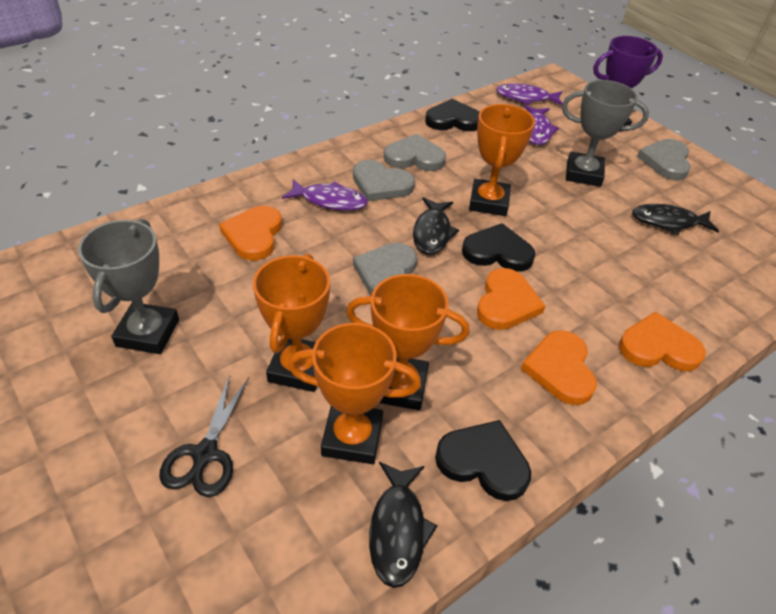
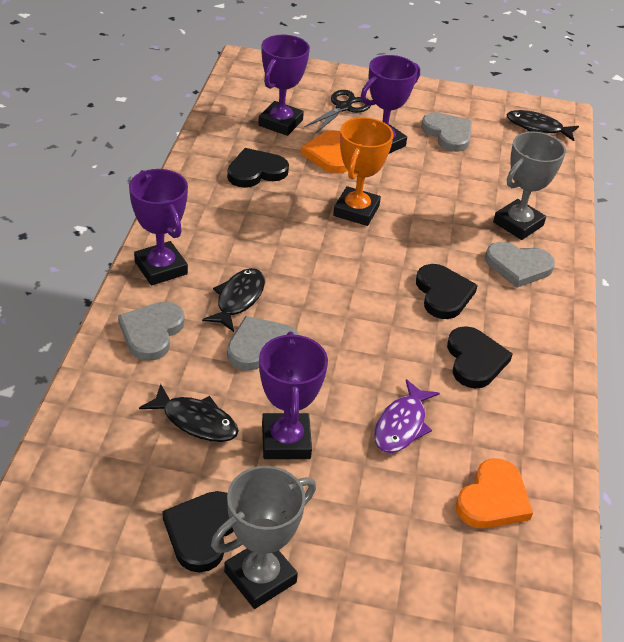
black heart: [425,99,480,131] [435,420,531,501] [462,223,536,272] = 3 -> [162,491,234,573] [227,148,289,188] [416,264,478,319] [447,326,513,389] = 4
orange heart: [219,206,282,260] [477,268,545,330] [521,330,597,405] [619,312,706,371] = 4 -> [301,130,348,174] [456,458,533,528] = 2
orange trophy: [253,254,330,392] [288,323,421,464] [346,274,469,410] [469,104,535,216] = 4 -> [333,117,393,226] = 1
purple fish: [282,179,368,211] [496,83,562,105] [524,105,559,145] = 3 -> [374,379,440,453] = 1
purple trophy: [593,36,663,132] = 1 -> [129,169,188,285] [258,35,310,136] [259,331,328,459] [361,55,420,154] = 4

